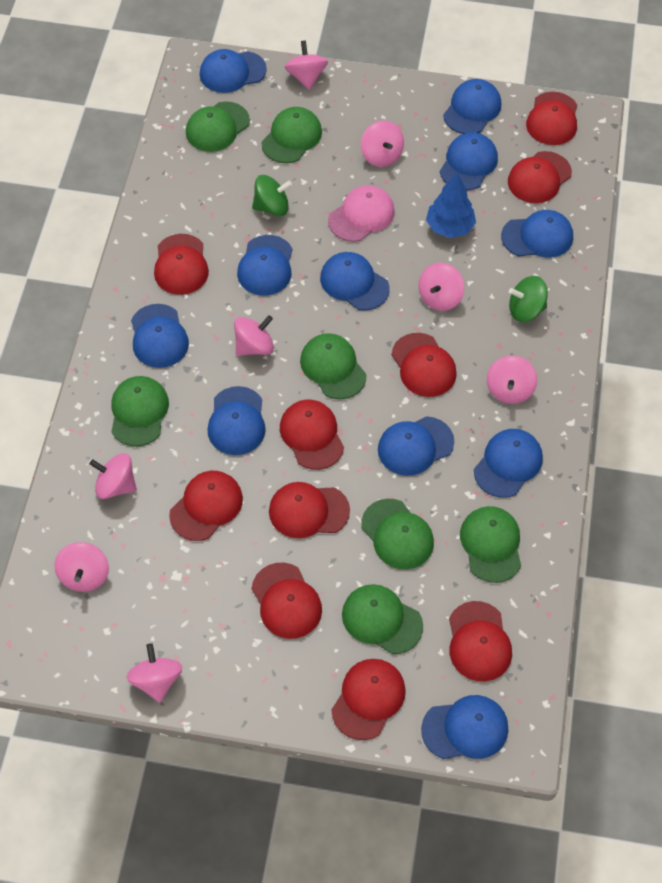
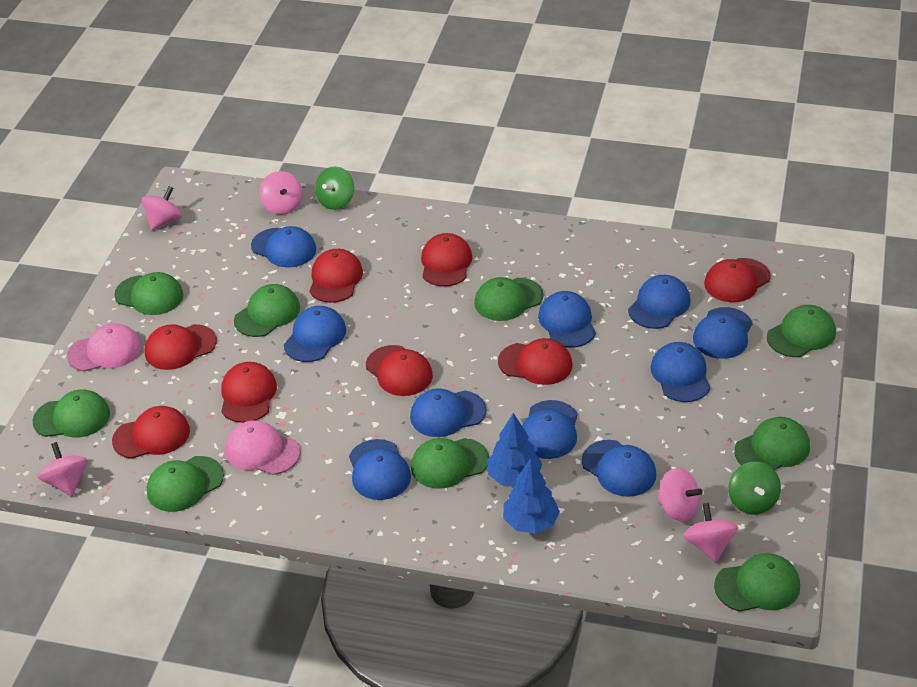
blue cap: [131,304,189,368] [199,49,267,93] [207,386,266,455] [237,235,292,296] [320,252,389,311] [378,416,454,476] [421,695,508,759] [440,132,498,191] [443,79,501,134] [474,429,543,498] [501,210,573,257] = 11 -> [251,226,316,268] [284,306,346,362] [349,439,411,500] [410,388,486,437] [522,400,578,459] [538,291,596,348] [582,440,656,497] [628,275,691,329] [650,342,710,402] [693,307,753,359] = 10
blue tree: [426,173,476,238] = 1 -> [487,413,542,486] [503,458,560,534] = 2
green cap: [111,376,169,447] [186,101,250,152] [262,107,322,163] [300,333,367,399] [342,584,423,654] [361,499,434,569] [460,506,521,583] = 7 -> [33,389,110,438] [114,272,183,315] [147,456,224,512] [234,284,300,337] [411,438,489,489] [474,277,544,321] [714,553,800,612] [734,417,810,470] [767,305,836,357] = 9
pink cap: [328,185,395,242] = 1 -> [67,323,141,372] [225,420,301,475] = 2
pink spinning top: [54,542,109,592] [89,453,137,499] [126,643,182,702] [234,316,274,356] [285,41,328,90] [361,121,404,167] [419,263,464,311] [487,355,537,404] = 8 -> [37,442,88,496] [141,186,182,230] [259,171,303,215] [658,468,702,522] [683,503,738,562] = 5
red cap: [154,234,209,295] [169,471,243,541] [252,562,322,639] [269,482,350,538] [280,400,344,470] [331,659,406,740] [392,333,457,397] [449,601,512,681] [508,151,572,203] [526,92,577,145] = 10 -> [112,406,190,459] [145,324,217,370] [221,362,277,423] [309,249,363,303] [366,345,433,396] [421,233,472,287] [498,338,572,385] [704,258,771,302] = 8

